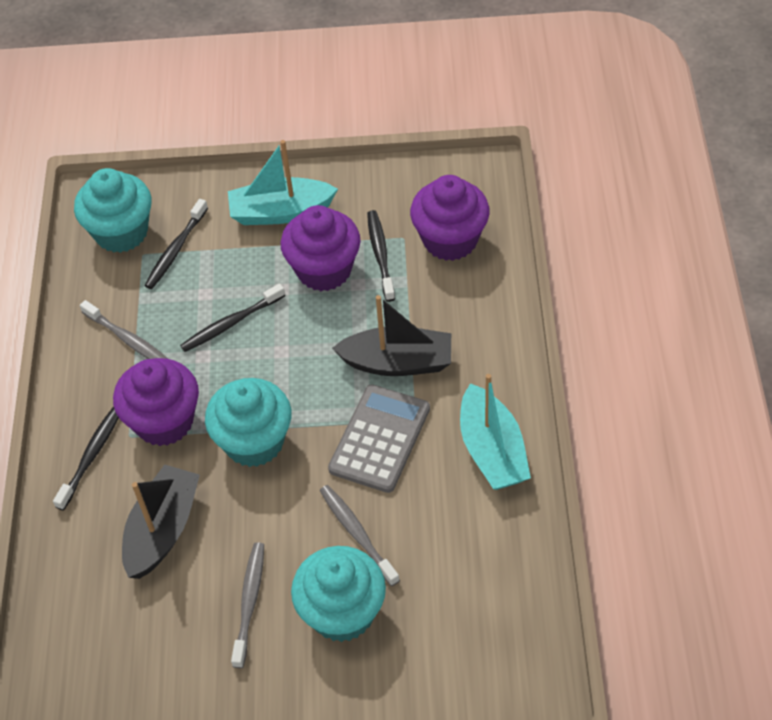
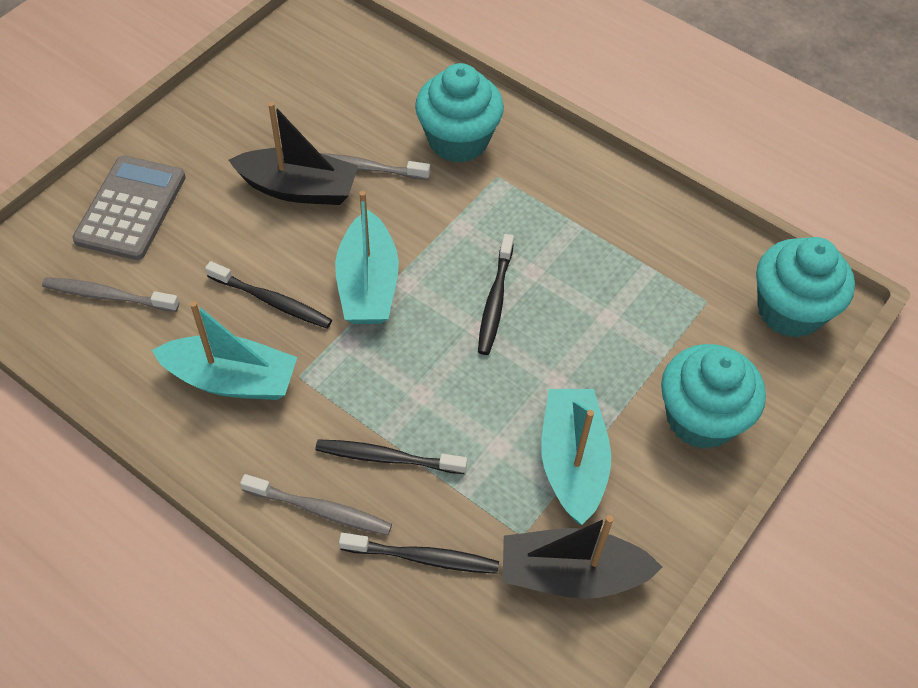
purple cupcake: [113,358,199,446] [281,205,361,291] [410,175,490,261] = 3 -> none = 0
turquoise boat: [228,140,338,225] [460,374,531,490] = 2 -> [152,301,297,400] [335,191,399,324] [541,389,611,525] = 3

